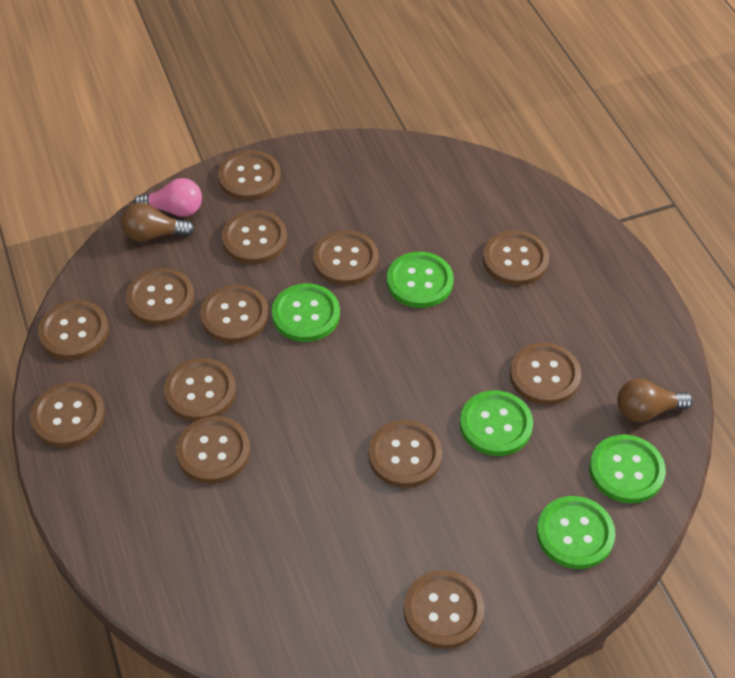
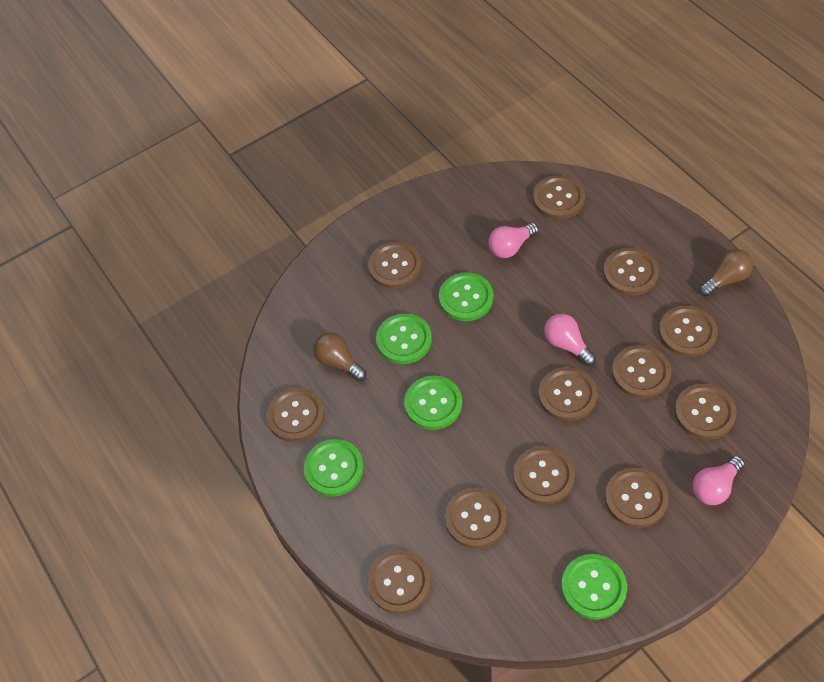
brown button: [30,382,105,448] [38,300,109,360] [126,268,195,326] [164,358,236,422] [176,416,251,484] [200,285,269,343] [218,151,281,201] [222,210,287,264] [313,230,379,286] [368,420,442,488] [404,570,484,649] [483,230,549,286] [510,342,581,405] = 13 -> [267,387,325,442] [367,549,431,614] [368,242,422,289] [445,487,507,548] [513,446,575,505] [533,175,585,219] [538,367,597,421] [603,248,659,296] [605,467,669,528] [612,345,671,398] [659,305,717,357] [674,384,737,440] = 12
pink light bulb: [134,178,202,217] = 1 -> [489,223,539,258] [544,314,596,366] [693,456,745,505] = 3

